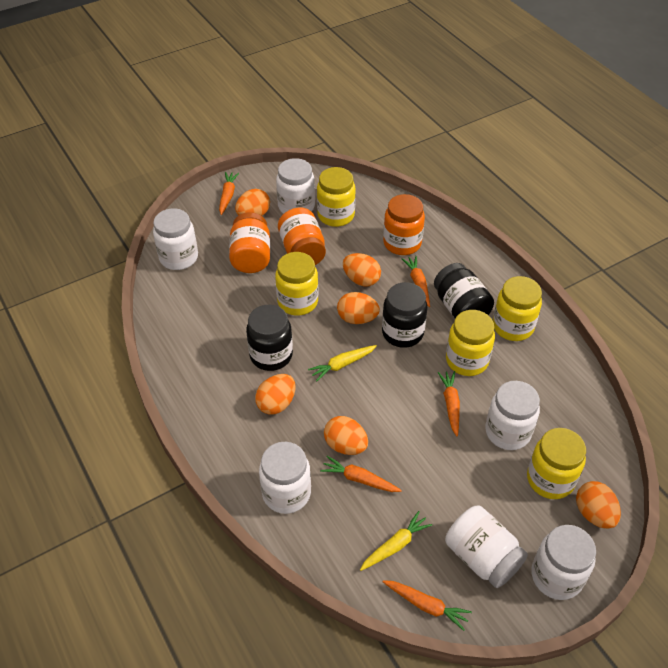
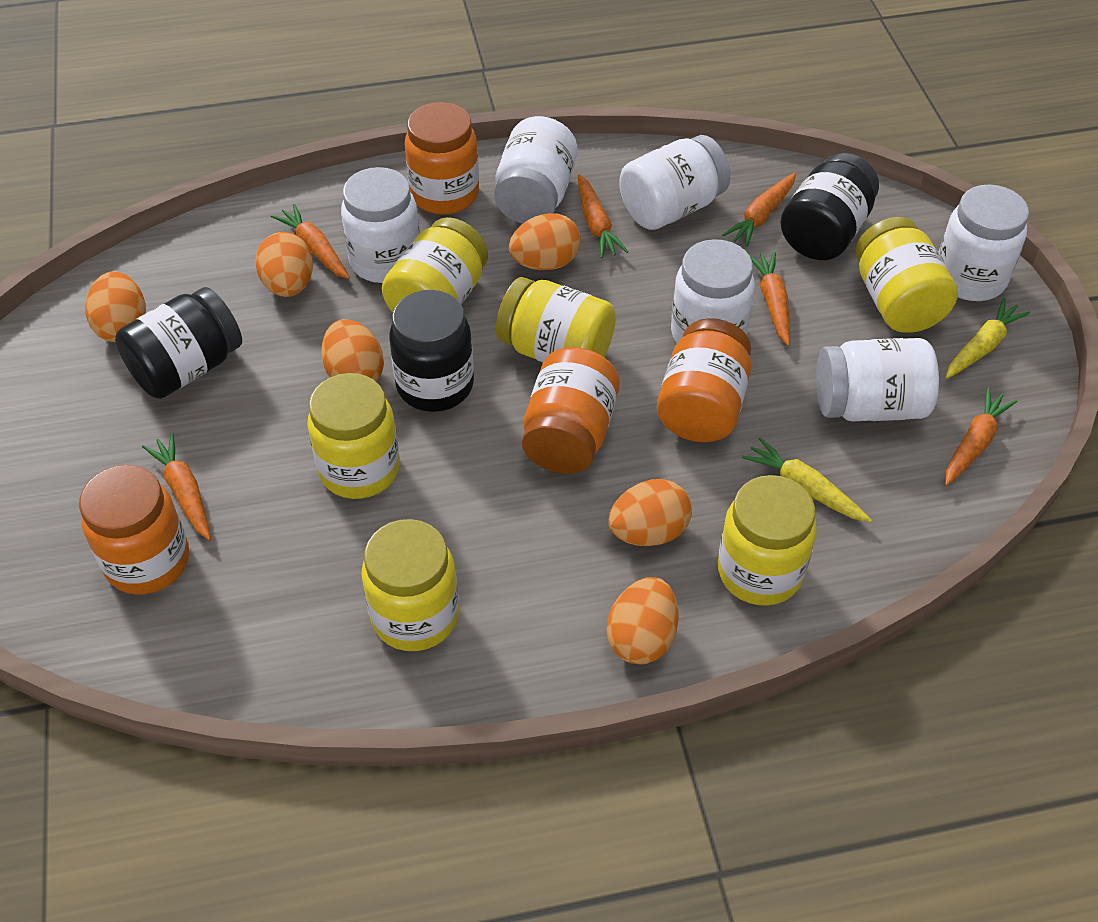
orange carrot: [219,172,239,215] [320,456,402,492] [383,580,472,631] [402,256,430,307] [438,371,460,437] = 5 -> [142,433,211,541] [271,204,350,279] [578,174,628,258] [722,173,796,247] [749,252,790,346] [945,388,1017,486] = 6
orange jar: [229,212,270,273] [278,208,326,265] [383,194,425,255] = 3 -> [79,465,189,595] [405,102,479,215] [522,347,620,474] [657,318,751,442] = 4
yellow jar: [275,252,318,316] [317,167,356,227] [446,310,495,376] [493,276,542,341] [527,428,586,499] = 5 -> [307,373,400,499] [361,519,459,651] [382,217,488,313] [496,277,616,362] [718,475,817,606] [855,217,958,333] = 6

